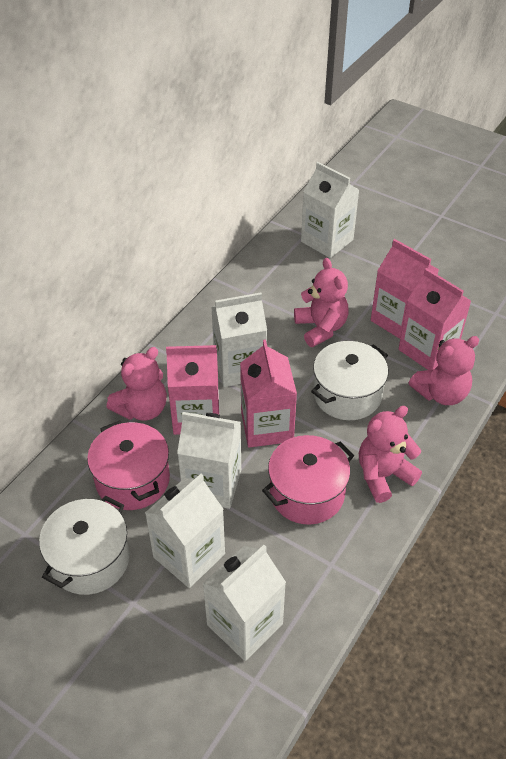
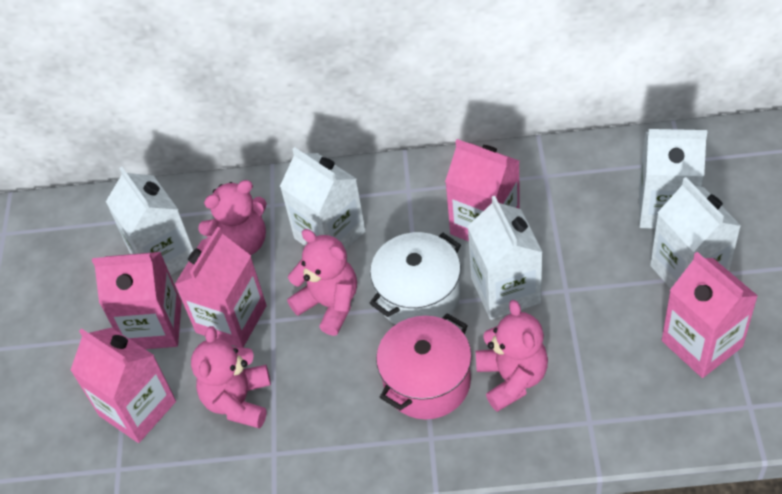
pink carton: [166,345,219,435] [240,340,297,448] [371,239,439,339] [398,268,471,370] = 4 -> [70,327,176,443] [92,252,182,349] [174,227,267,348] [445,139,520,241] [662,252,758,378] = 5
pink pot: [87,420,170,510] [262,435,354,525] = 2 -> [376,314,472,419] = 1
white pot: [39,496,130,595] [311,341,388,420] = 2 -> [369,232,461,325] = 1

